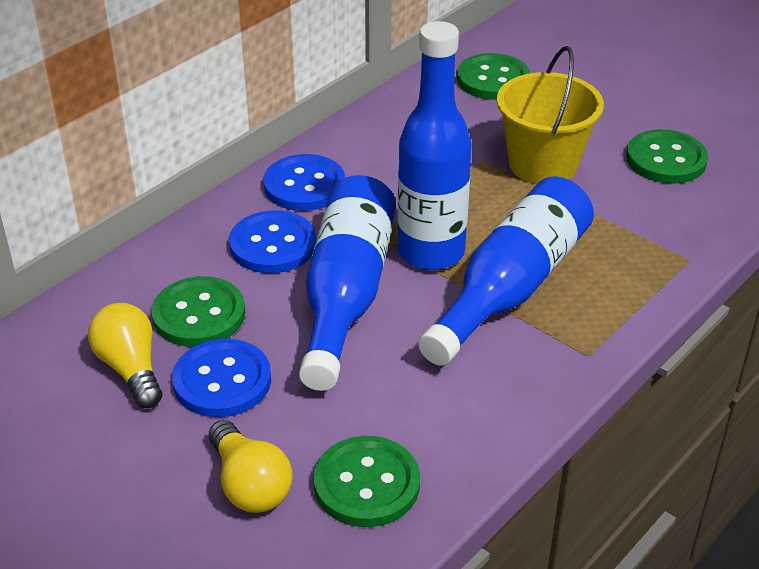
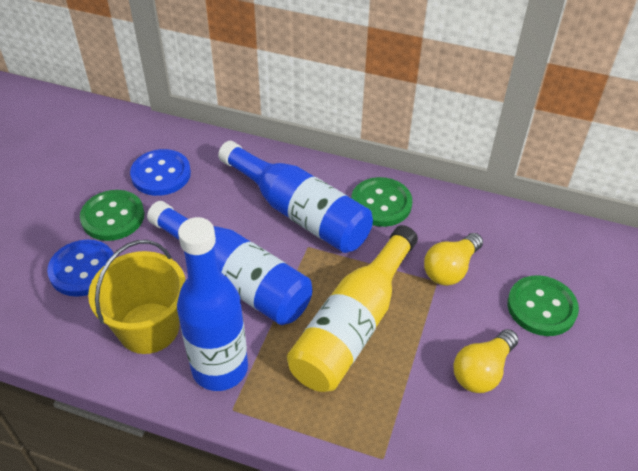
blue button: [172,339,271,417] [229,210,316,273] [263,154,345,211] = 3 -> [47,240,114,297] [130,149,191,196] = 2
green button: [151,276,245,347] [313,436,420,527] [457,53,530,100] [626,129,708,184] = 4 -> [80,190,144,241] [351,177,412,227] [507,275,579,336] = 3
yellow bottle: none = 0 -> [287,225,418,392] = 1

